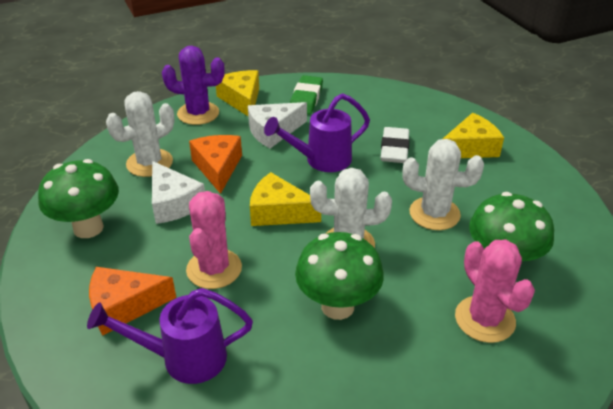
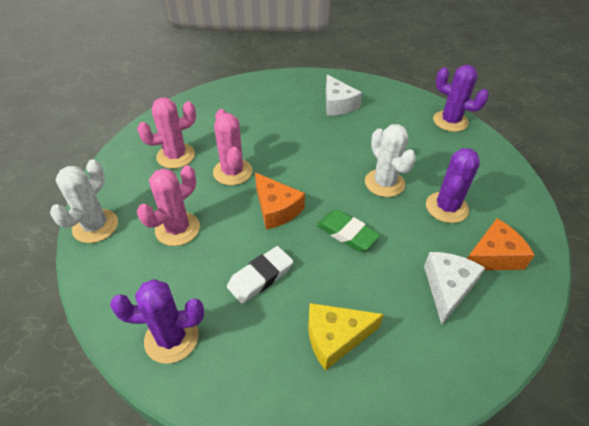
green mushroom: [38,159,119,238] [295,232,384,320] [469,192,554,261] = 3 -> none = 0
pink cactus: [186,191,242,289] [455,240,535,343] = 2 -> [137,98,196,169] [137,165,200,246] [213,109,253,185] = 3
purple cactus: [162,46,225,125] = 1 -> [110,279,204,364] [426,148,480,223] [433,65,489,132] = 3
purple watering can: [87,288,253,384] [264,93,370,172] = 2 -> none = 0
white cactus: [106,91,174,177] [310,168,392,248] [402,139,484,230] = 3 -> [50,159,118,243] [365,124,416,197] = 2
yellow cheese: [216,70,259,116] [250,172,321,226] [443,113,504,158] = 3 -> [308,303,384,371] = 1

